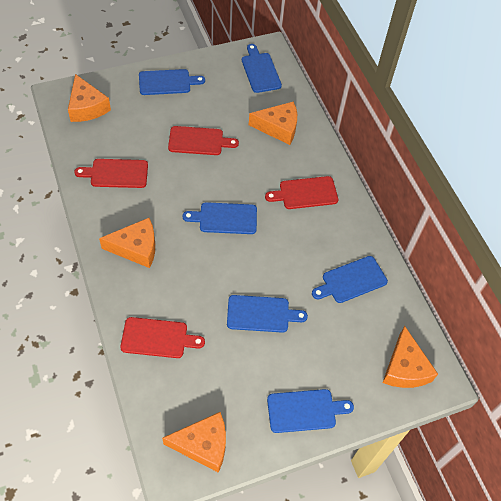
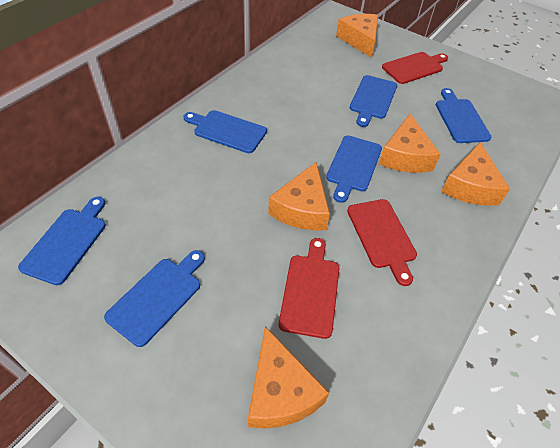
red cutting board: [74,159,148,188] [120,317,205,358] [168,126,239,155] [265,176,338,209] = 4 -> [279,238,339,339] [347,199,417,286] [382,52,448,84] = 3

